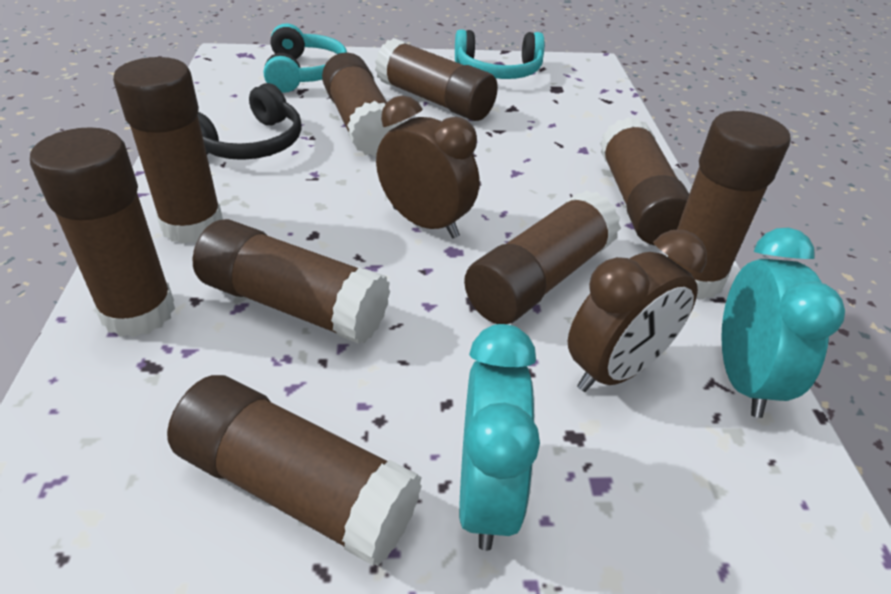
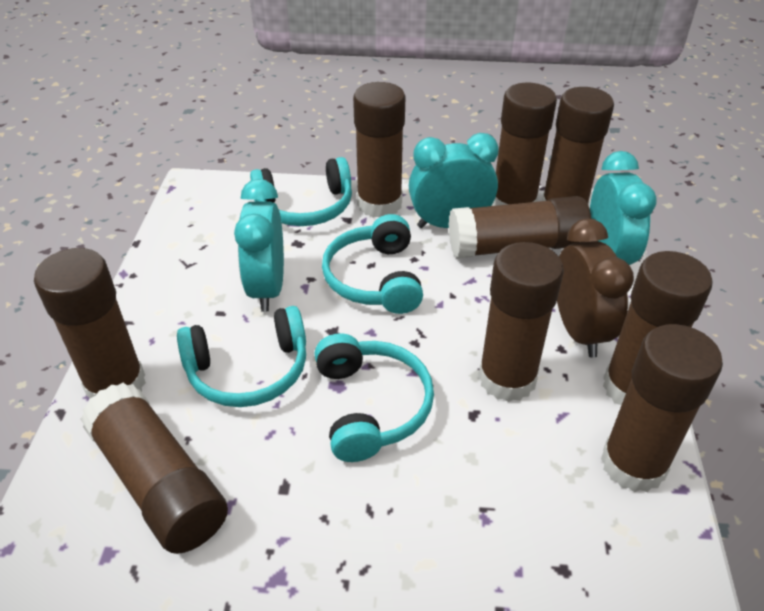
black headphones: [198,83,302,160] = 1 -> none = 0
brown clock: [376,95,479,238] [568,230,707,392] = 2 -> [557,218,634,358] = 1
turquoise clock: [459,324,540,551] [721,227,845,418] = 2 -> [234,179,284,312] [409,133,499,228] [590,151,657,265] = 3
turquoise headphones: [264,23,347,93] [455,29,545,79] = 2 -> [177,306,306,407] [250,157,352,226] [314,333,434,462] [322,214,423,314] = 4

